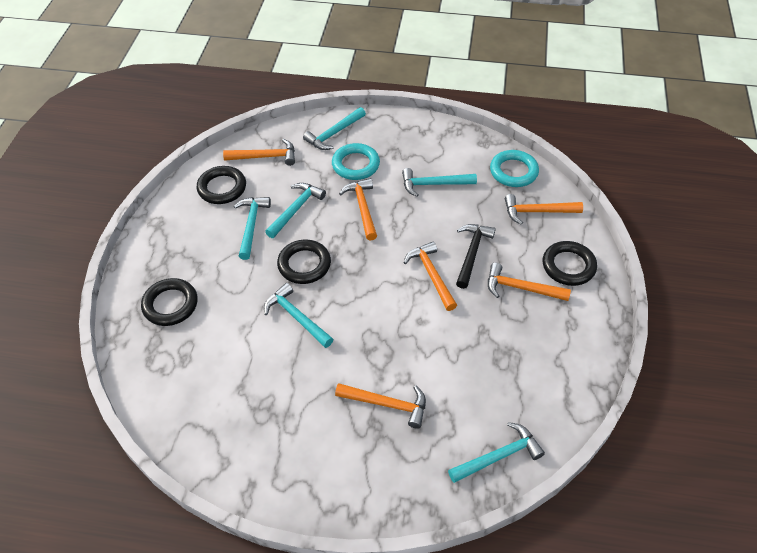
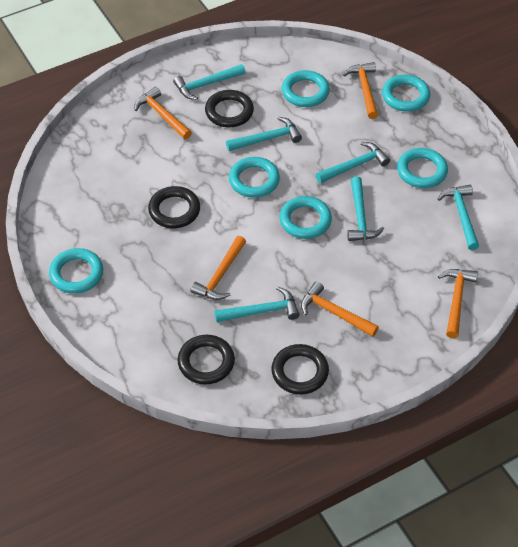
black hammer: [456,224,496,289] = 1 -> none = 0
orange hammer: [223,139,295,166] [335,383,426,429] [339,178,377,241] [404,241,457,311] [488,263,571,301] [505,194,583,225] = 6 -> [135,87,192,139] [190,236,246,300] [301,281,379,337] [343,62,378,119] [438,269,478,338] = 5
turquoise ring: [332,143,380,180] [490,150,539,187] = 2 -> [49,248,103,294] [229,157,280,198] [279,196,332,239] [282,70,330,107] [382,75,430,112] [397,148,448,188] = 6

